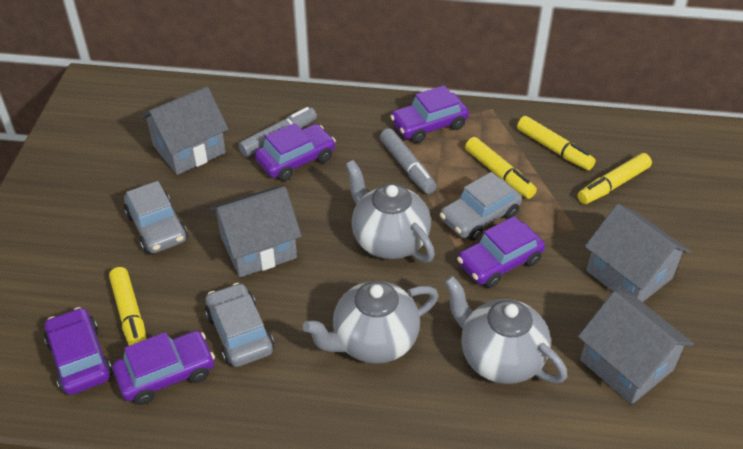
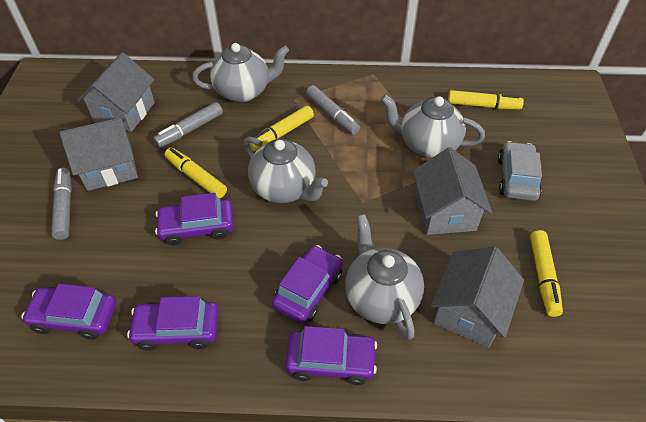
grey car: [124,181,188,253] [205,283,274,367] [440,172,522,241] = 3 -> [498,141,542,201] = 1
grey marker: [238,107,317,157] [380,128,437,194] = 2 -> [51,168,72,240] [153,102,223,148] [306,85,360,135] = 3
grey teapot: [303,281,439,364] [346,160,435,262] [444,276,567,384] = 3 -> [192,43,289,102] [243,137,328,203] [345,214,424,340] [381,94,485,158] = 4

